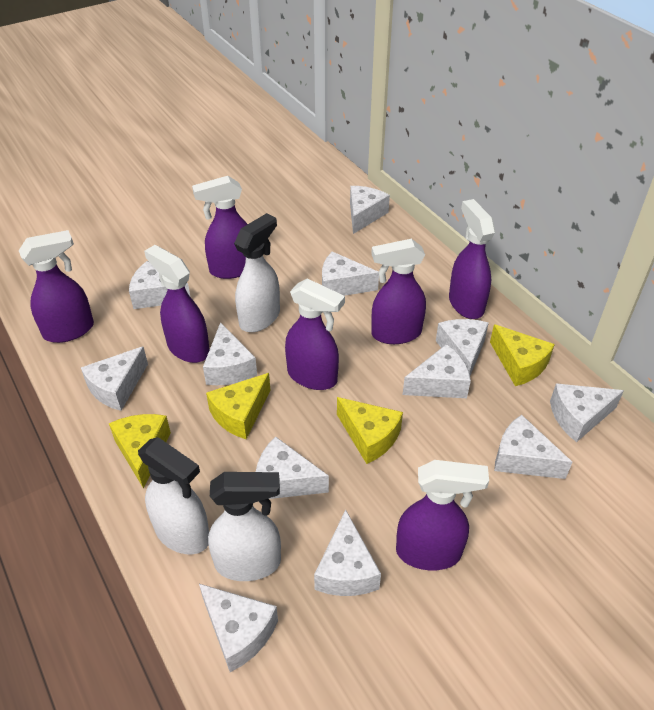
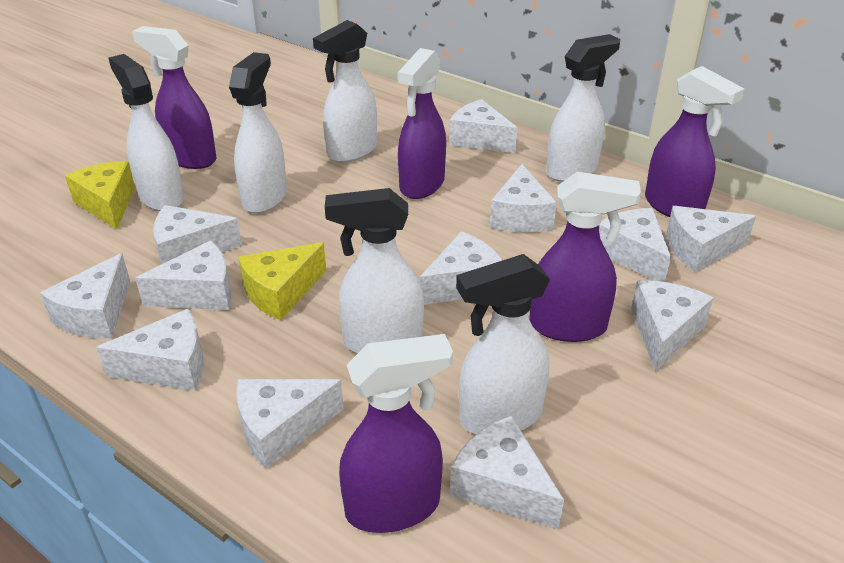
purple spray bottle: [19,230,94,343] [144,245,210,363] [192,176,248,279] [285,278,345,390] [371,239,426,344] [396,460,489,570] [449,199,496,319] = 7 -> [132,26,217,169] [339,334,453,533] [397,48,446,199] [529,172,641,342] [645,66,744,217] = 5
white spray bottle: [138,437,209,554] [208,472,281,581] [234,213,280,332] = 3 -> [109,54,184,211] [229,52,287,214] [313,20,377,163] [325,188,424,353] [456,254,550,434] [546,34,620,182] = 6
yellow cheese: [109,414,171,488] [206,373,271,439] [337,397,403,464] [490,324,555,386] = 4 -> [65,161,135,229] [238,242,326,320] = 2

